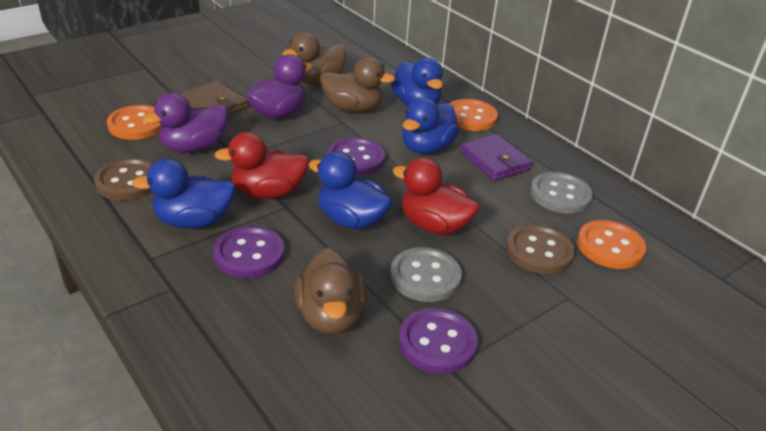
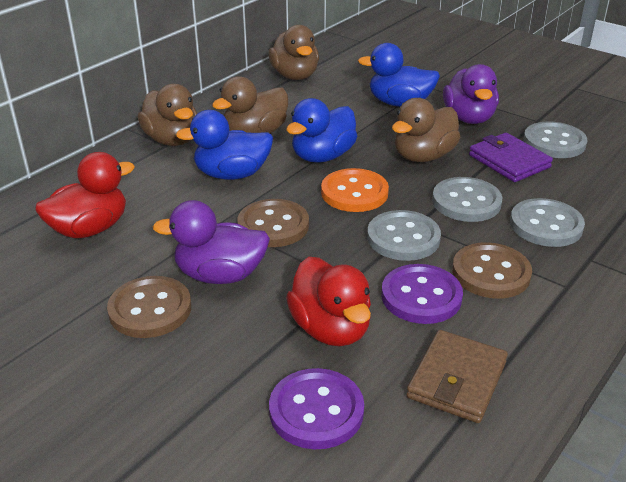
blue duck: [132,158,236,229] [309,151,392,229] [391,58,443,105] [402,97,459,154] = 4 -> [176,110,273,180] [286,98,357,163] [358,43,440,107] = 3
brown button: [94,158,154,200] [506,224,575,274] = 2 -> [107,276,191,338] [237,199,309,247] [452,242,532,299] = 3
brown duck: [282,32,346,85] [295,248,366,334] [320,57,395,112] = 3 -> [137,84,197,146] [212,76,288,133] [268,25,319,80] [392,98,461,162] = 4
grey button: [390,247,462,302] [531,172,593,214] = 2 -> [367,210,441,261] [432,177,503,222] [510,198,585,247] [523,122,587,158] = 4
orange button: [107,105,162,140] [450,99,498,131] [577,220,646,269] = 3 -> [321,168,389,212] = 1
purple button: [213,226,284,278] [327,137,385,175] [399,308,478,374] = 3 -> [269,368,364,449] [381,264,463,324] = 2

